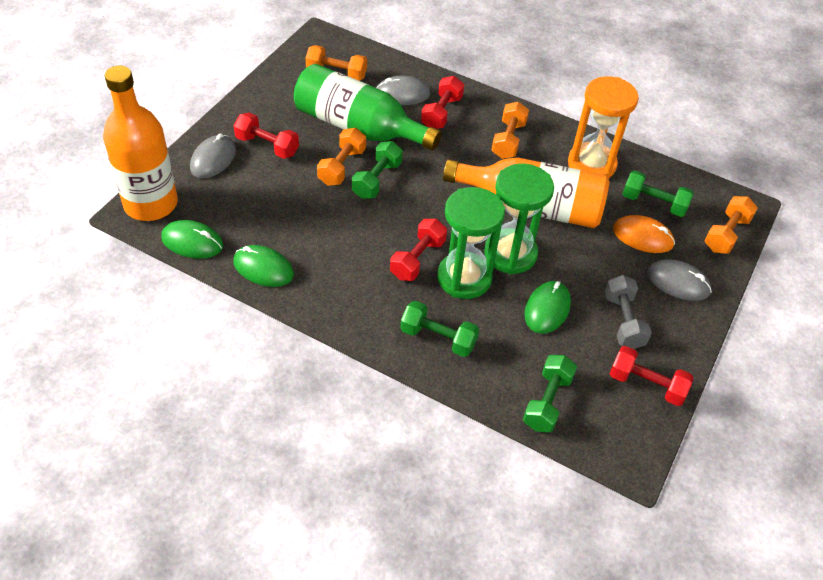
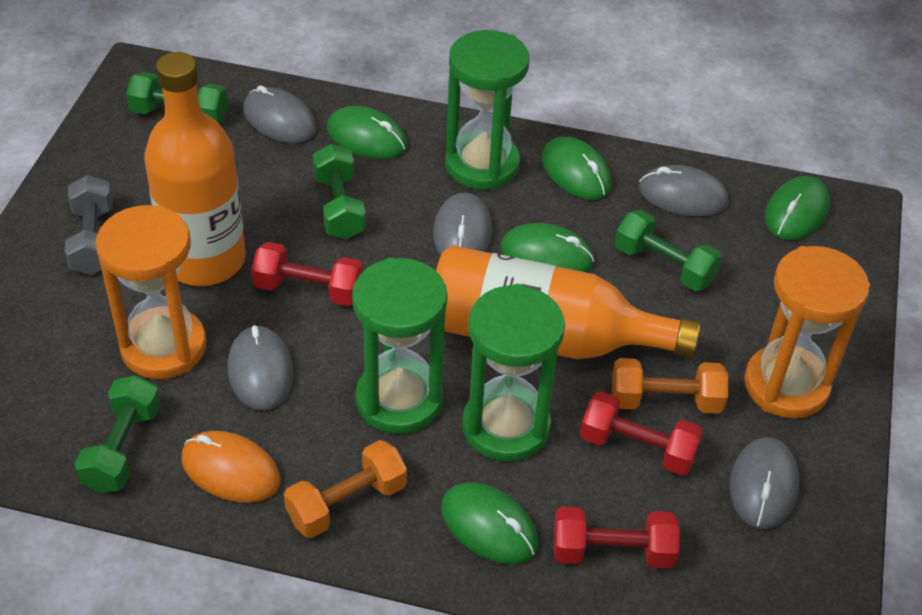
green bottle: [294,64,442,151] = 1 -> none = 0
green hourglass: [437,187,505,299] [484,163,554,275] = 2 -> [352,258,448,434] [445,30,529,190] [462,284,565,462] = 3
green mouse: [161,220,223,259] [233,245,294,287] [524,281,571,334] = 3 -> [327,106,407,159] [441,482,538,564] [501,223,594,272] [542,137,612,200] [765,176,830,240] = 5
grey mouse: [190,133,236,178] [376,76,430,105] [647,259,712,301] = 3 -> [228,325,293,410] [243,85,317,143] [433,193,492,255] [639,165,729,217] [729,437,800,529] = 5
orange dumbbell: [306,45,367,81] [317,128,366,186] [491,102,529,159] [705,196,758,254] = 4 -> [284,440,407,538] [612,358,728,414] = 2
orange hourglass: [568,76,639,179] = 1 -> [96,205,206,379] [744,246,870,419] = 2
red dumbbell: [234,113,299,159] [390,219,447,281] [421,76,464,129] [609,346,694,406] = 4 -> [251,242,363,306] [553,506,680,568] [580,391,703,475] = 3

